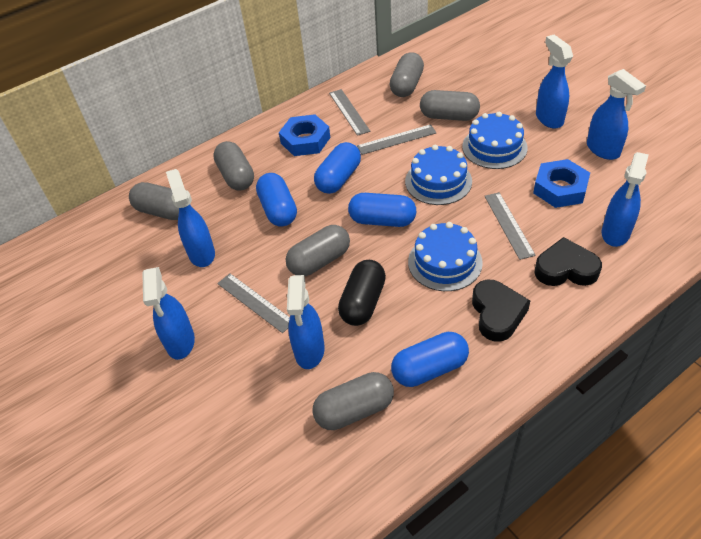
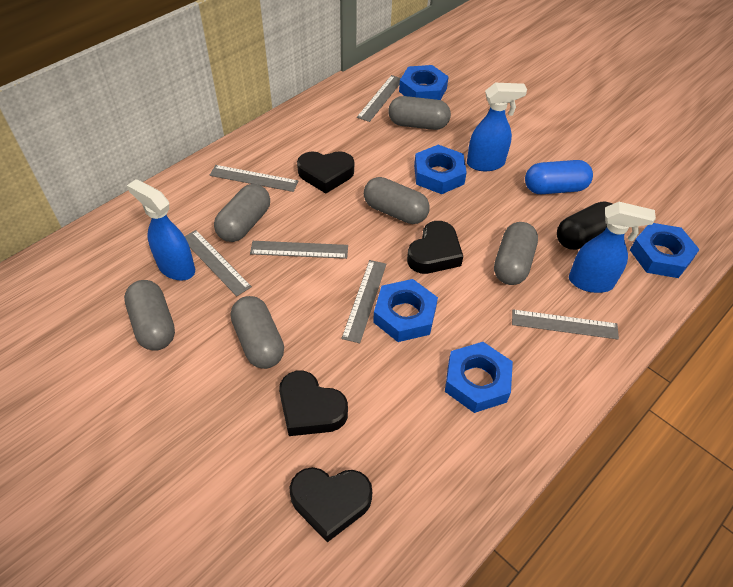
black heart: [472,280,530,342] [534,237,602,286] = 2 -> [279,371,348,436] [289,467,372,543] [297,151,354,193] [407,221,463,274] = 4
blue cake: [405,145,472,205] [408,222,483,291] [462,112,527,169] = 3 -> none = 0
blue capsule: [256,173,297,227] [314,142,361,194] [348,193,416,227] [391,332,469,387] = 4 -> [525,160,593,194] = 1
blue nut: [279,114,330,156] [533,159,590,208] = 2 -> [373,279,438,342] [399,65,449,100] [414,145,467,194] [445,342,513,413] [630,223,700,278] = 5
blue spray bottle: [142,267,195,360] [166,169,215,267] [287,275,325,369] [536,35,573,129] [587,69,646,160] [602,152,649,247] = 6 -> [127,179,195,281] [467,83,527,171] [569,202,656,293] = 3
grey ruler: [217,273,290,333] [329,89,370,136] [357,124,437,155] [485,192,536,260] = 4 -> [185,230,252,296] [210,165,298,192] [250,241,348,259] [342,260,386,343] [357,75,401,122] [512,309,619,339] = 6

